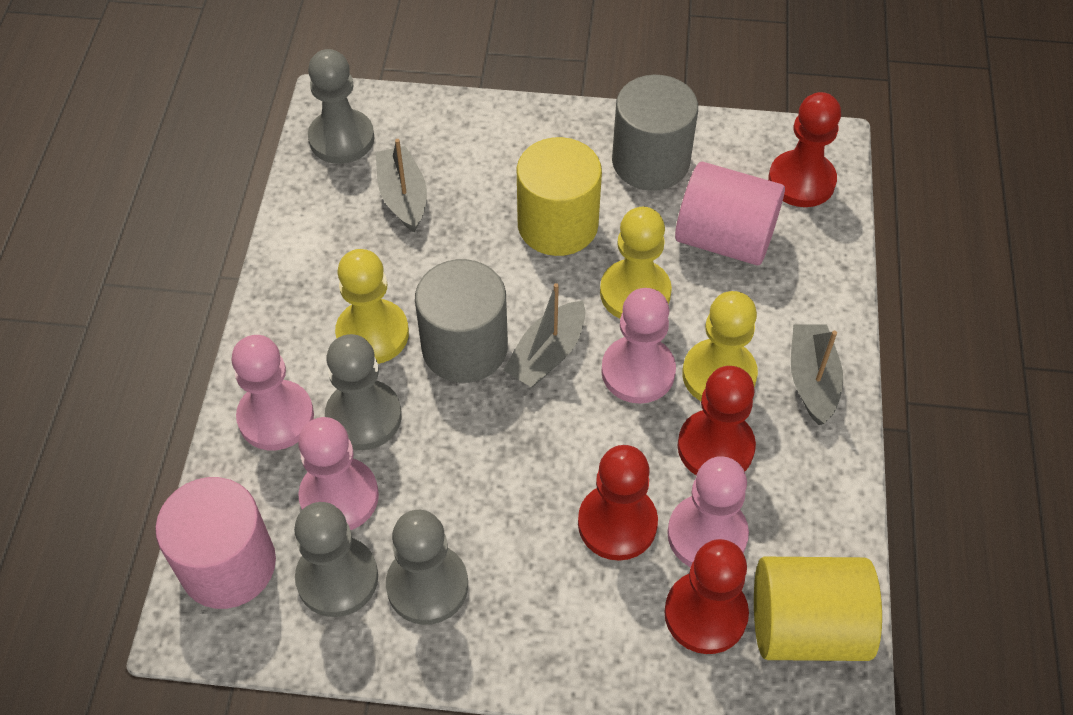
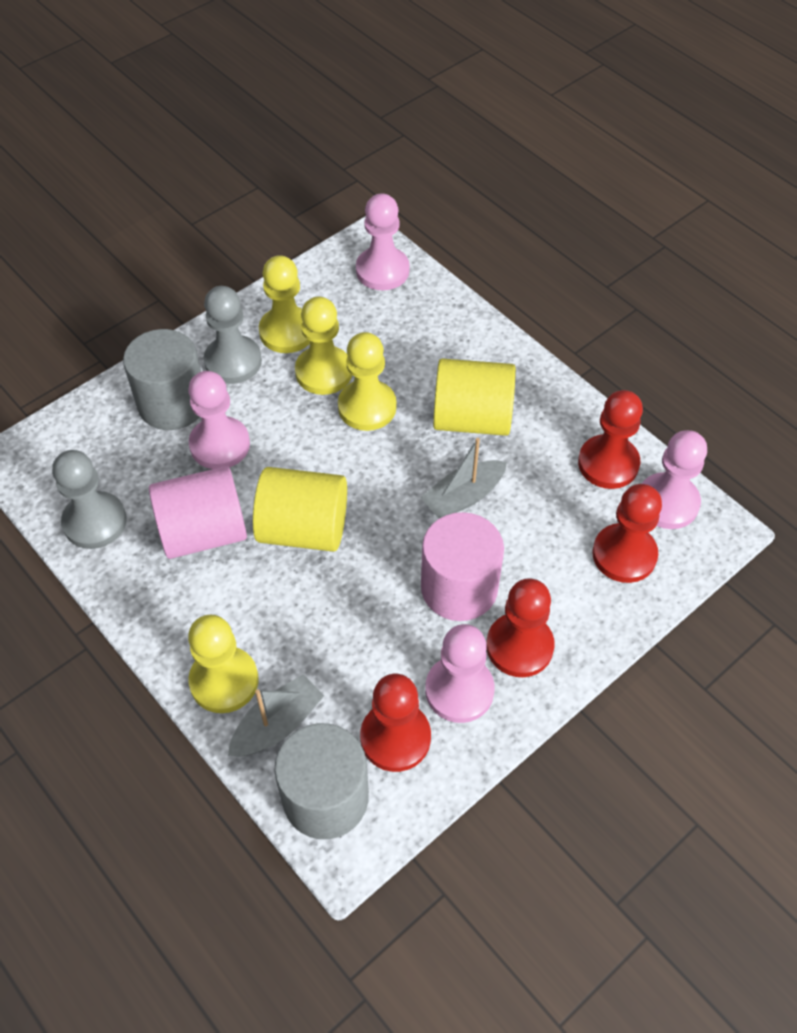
grey boat: [376,139,427,232] [503,283,585,388] [791,324,843,425] = 3 -> [228,674,324,757] [421,438,507,518] = 2
grey pawn: [294,502,378,617] [308,49,374,164] [325,334,402,450] [386,510,468,625] = 4 -> [52,450,127,549] [204,286,262,384] = 2
yellow pawn: [335,249,409,364] [600,207,672,319] [682,291,758,401] = 3 -> [188,614,259,713] [259,255,310,353] [295,296,352,395] [338,332,397,431] = 4

